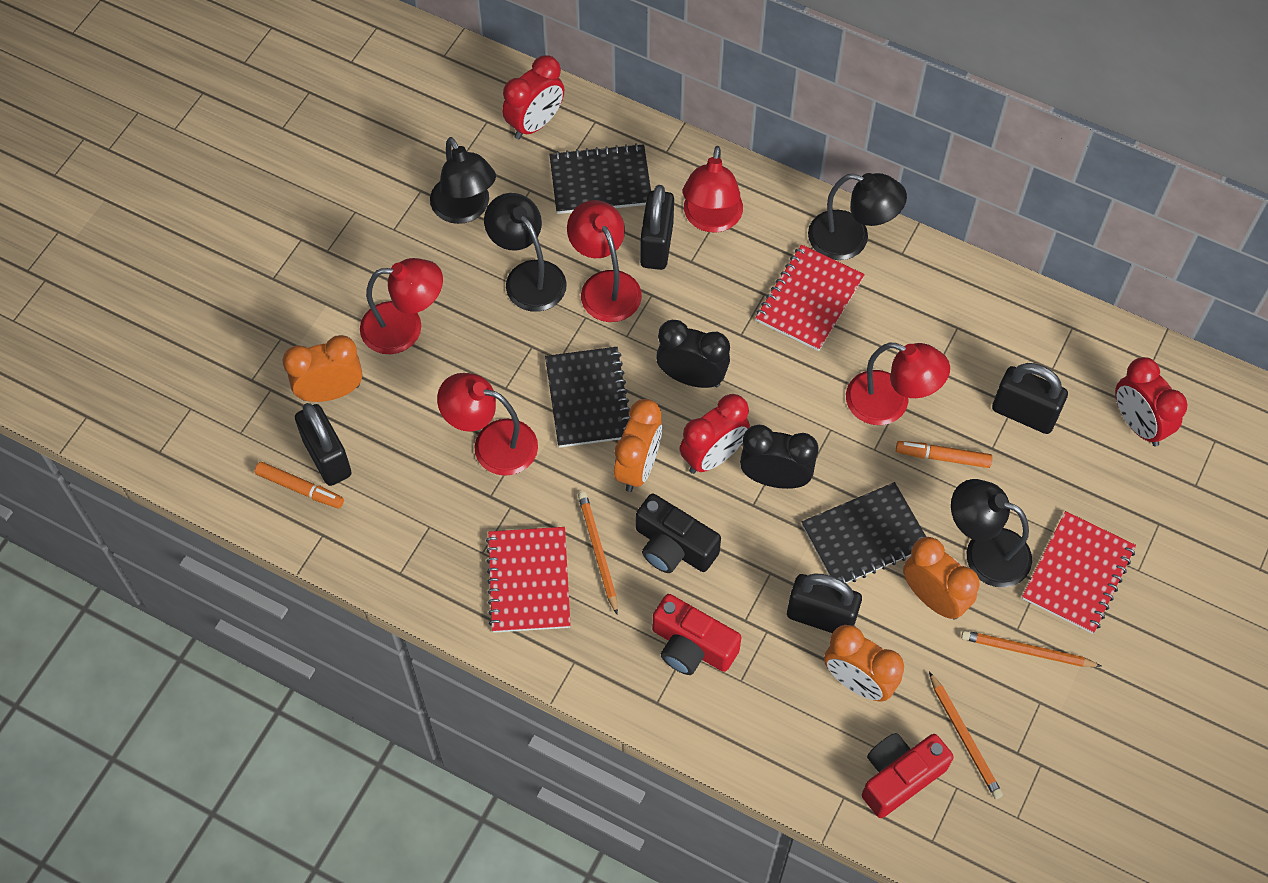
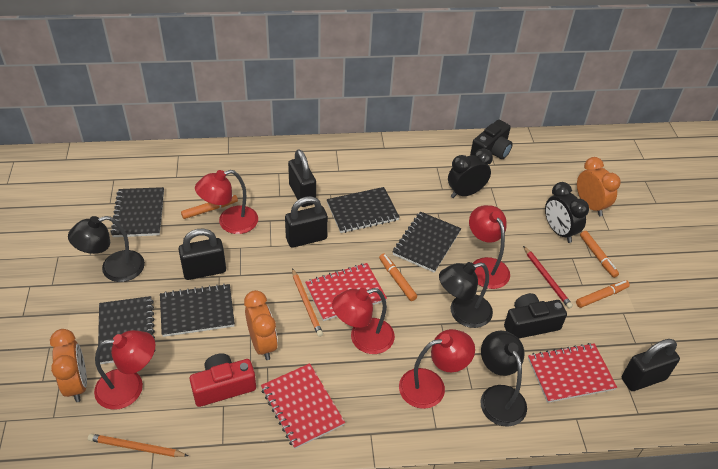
black camera: [636,493,721,573] = 1 -> [470,120,513,159] [504,293,567,339] = 2
black lamp: [430,137,496,224] [484,193,567,312] [808,173,907,260] [951,479,1032,587] = 4 -> [68,216,145,282] [439,262,493,328] [481,331,527,427] = 3
black notebook: [545,347,630,448] [549,143,651,214] [802,482,926,583] = 3 -> [98,296,155,364] [110,187,164,237] [160,284,235,337] [327,187,400,233] [393,212,461,273] = 5
orange clock: [283,335,362,402] [614,399,663,492] [824,625,904,702] [903,537,980,619] = 4 -> [50,329,87,402] [244,290,278,360] [577,157,621,216] = 3
orange marker: [255,462,344,509] [896,441,992,468] = 2 -> [181,195,238,219] [379,253,417,301] [576,280,630,308] [580,231,619,278] = 4
orange pencil: [578,492,618,614] [929,671,1003,799] [961,630,1101,667] = 3 -> [88,434,188,457] [292,268,323,337] = 2
red camera: [652,594,741,675] [862,733,954,818] = 2 -> [190,353,256,407] = 1
red clock: [502,55,564,139] [679,394,750,474] [1115,357,1187,446] = 3 -> none = 0
red pencil: none = 0 -> [523,246,573,309] = 1

